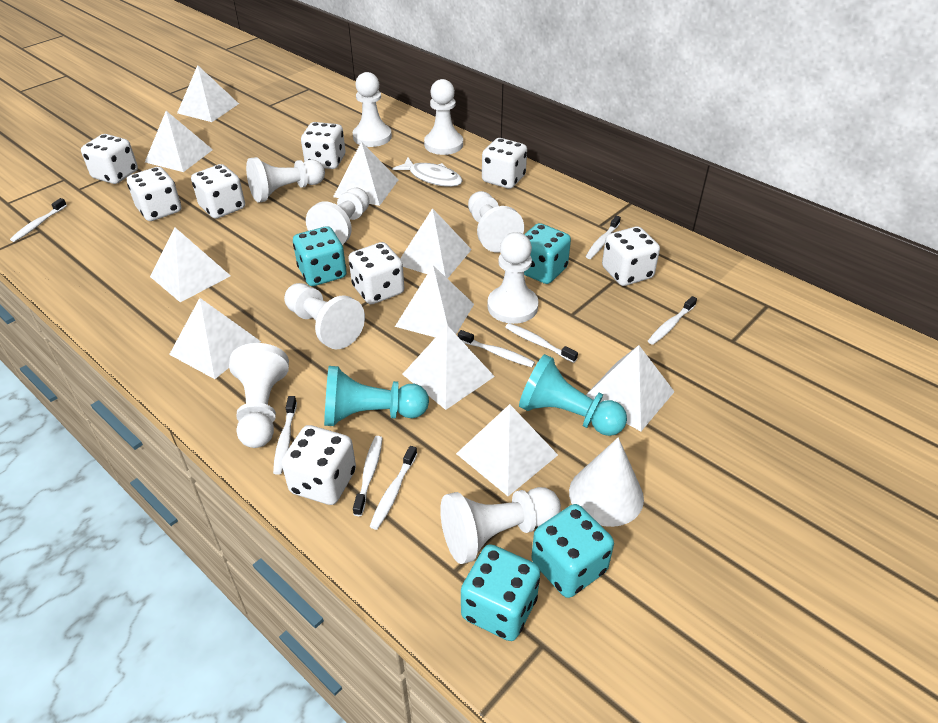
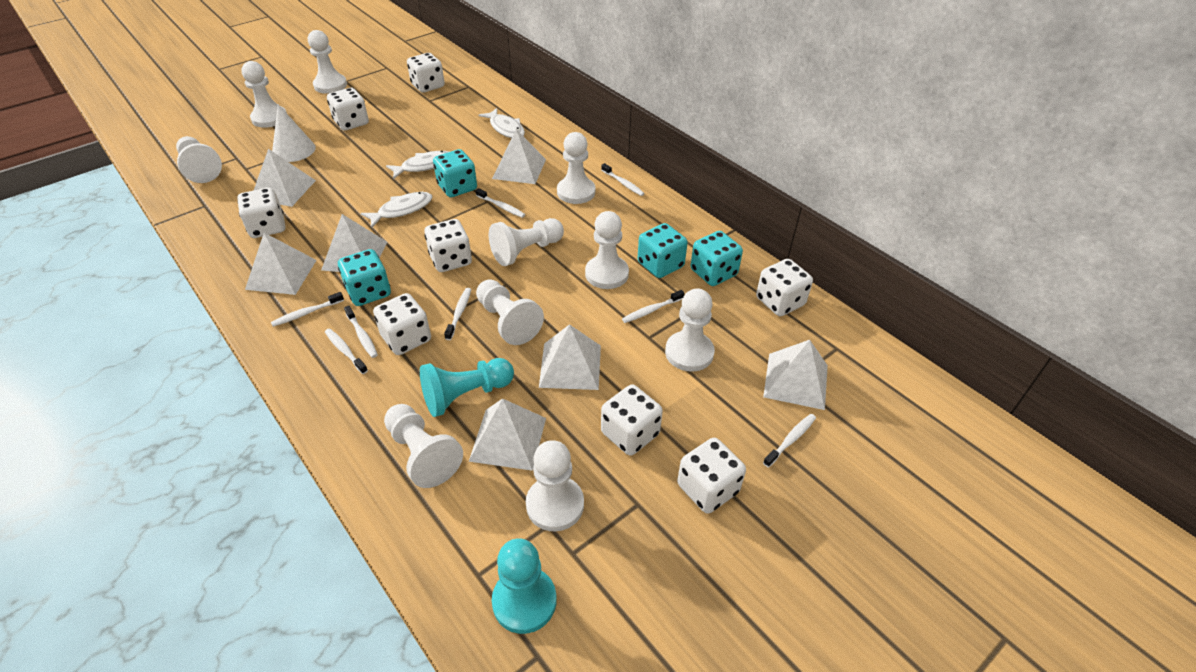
white fish: [392,157,463,187] = 1 -> [361,192,433,227] [386,151,449,179] [478,108,525,138] = 3
white pawn: [229,343,289,448] [246,157,325,203] [284,283,365,349] [306,188,369,245] [353,72,392,147] [424,79,463,155] [440,487,561,564] [468,191,524,253] [487,232,539,324] = 9 -> [176,136,222,183] [241,61,287,128] [308,30,347,94] [384,404,463,488] [476,279,544,345] [489,218,564,266] [526,440,584,531] [557,132,595,204] [585,211,629,289] [665,288,715,372] = 10
white pyramid: [145,111,213,172] [150,228,231,302] [169,298,261,379] [177,65,239,122] [333,142,399,206] [395,266,474,338] [400,208,472,279] [402,325,495,410] [456,404,558,496] [586,345,675,431] = 10 -> [245,233,317,295] [253,149,316,207] [321,214,387,272] [469,399,546,471] [492,129,546,184] [539,324,601,390] [763,340,828,410] = 7

